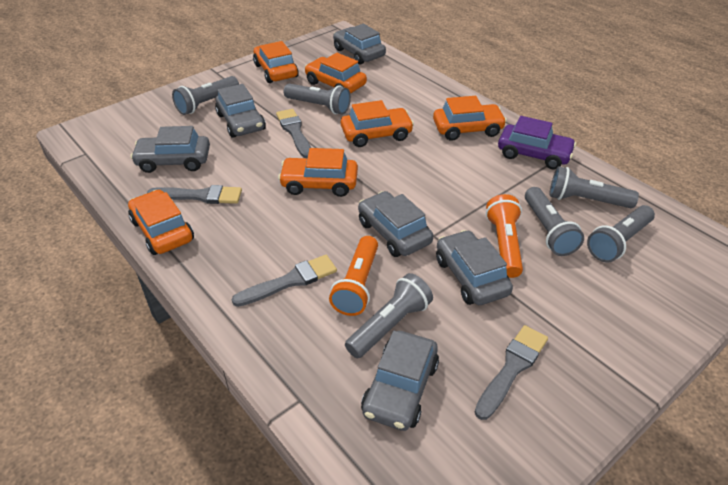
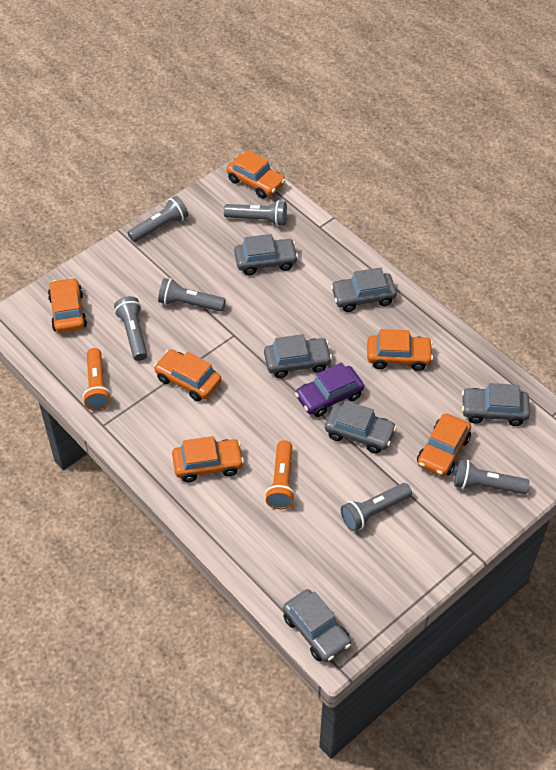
grey brush: [147,185,242,204] [232,255,337,307] [276,109,311,158] [475,325,548,420] = 4 -> none = 0

